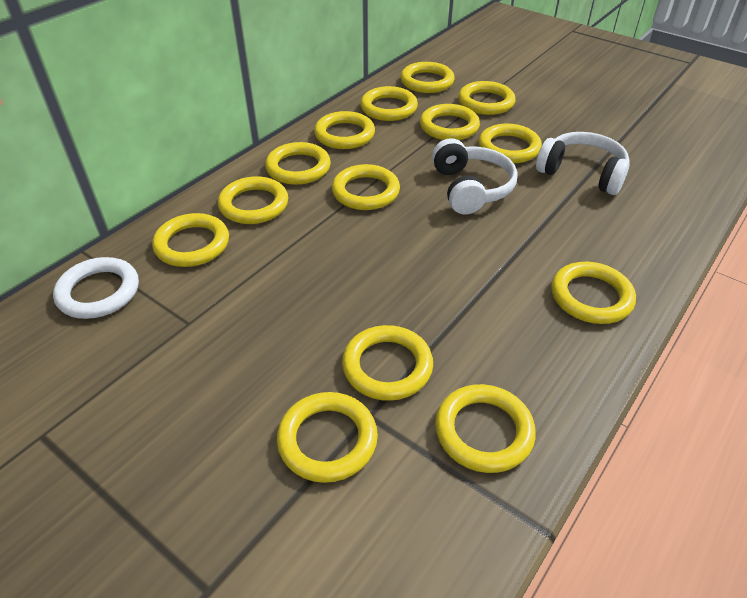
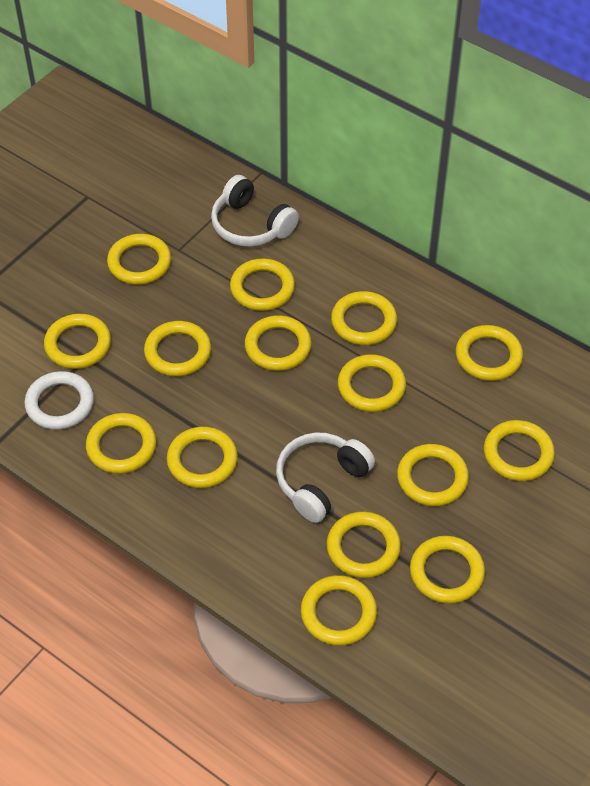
yellow ring: [152,213,229,267] [218,176,288,224] [265,142,331,185] [277,392,378,483] [314,111,375,149] [332,164,400,210] [342,325,433,401] [360,86,418,121] [400,62,455,93] [420,104,480,140] [435,384,536,473] [458,81,516,115] [479,123,542,163] [551,262,636,324] = 14 -> [44,314,111,369] [86,413,156,474] [107,234,171,285] [144,321,211,376] [167,427,238,488] [230,258,295,311] [245,315,312,371] [301,575,377,646] [327,512,401,578] [331,291,397,345] [338,354,406,412] [397,444,469,506] [410,536,485,604] [456,325,523,381] [484,420,555,481] = 15

